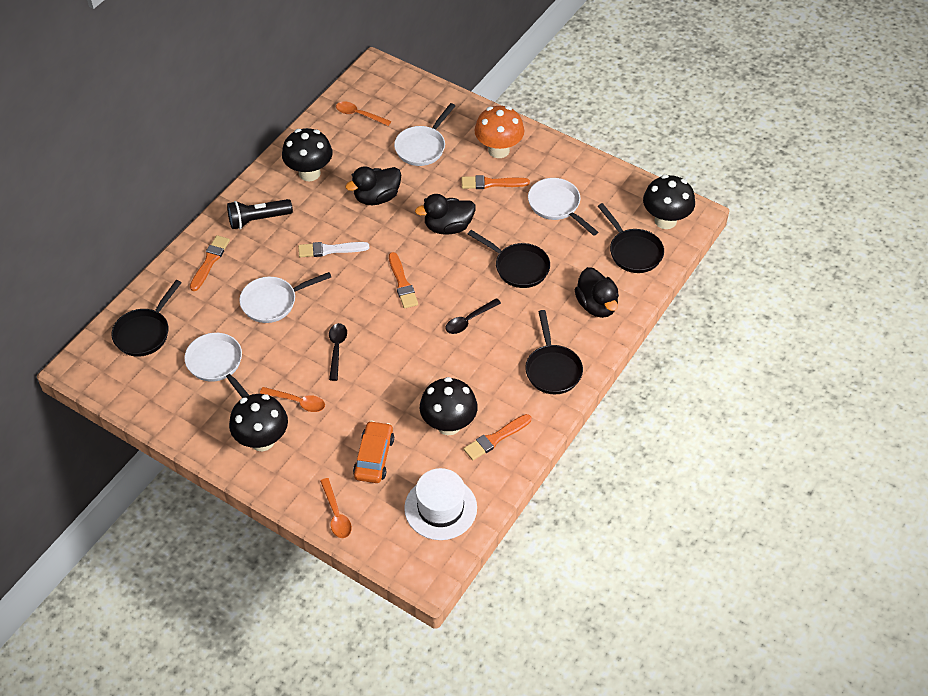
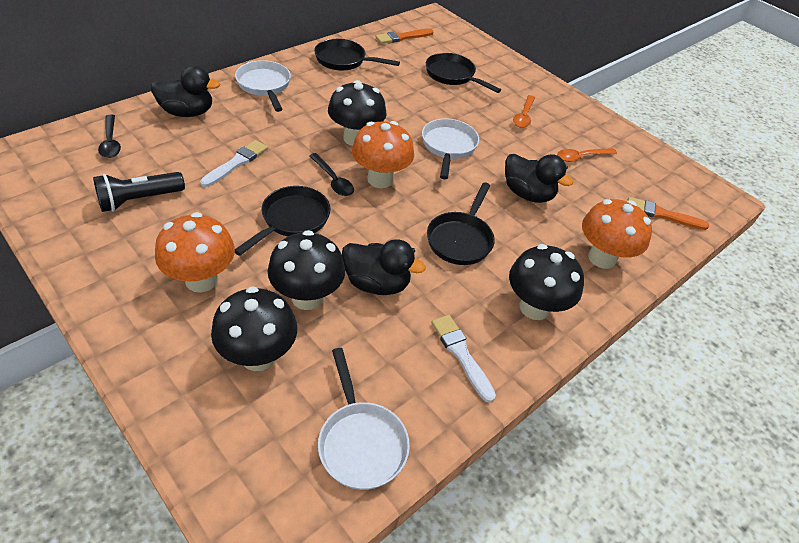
orange brush: [190,235,230,291] [389,252,418,308] [461,175,530,189] [463,414,531,460] = 4 -> [376,29,434,44] [628,197,709,230] = 2
orange car: [353,421,394,483] = 1 -> none = 0
orange mushroom: [474,106,524,158] = 1 -> [155,212,235,293] [352,121,414,188] [582,199,652,269] = 3
orange spoon: [260,387,325,412] [320,478,352,538] [336,102,391,126] = 3 -> [513,95,535,128] [557,148,617,162] = 2
white brush: [298,242,369,257] = 1 -> [200,140,268,187] [431,315,496,403] = 2
white hat: [404,468,477,540] = 1 -> none = 0
white pan: [184,333,249,398] [240,272,331,323] [394,103,455,166] [528,178,598,236] = 4 -> [235,60,291,112] [318,348,410,490] [422,118,479,179] = 3

